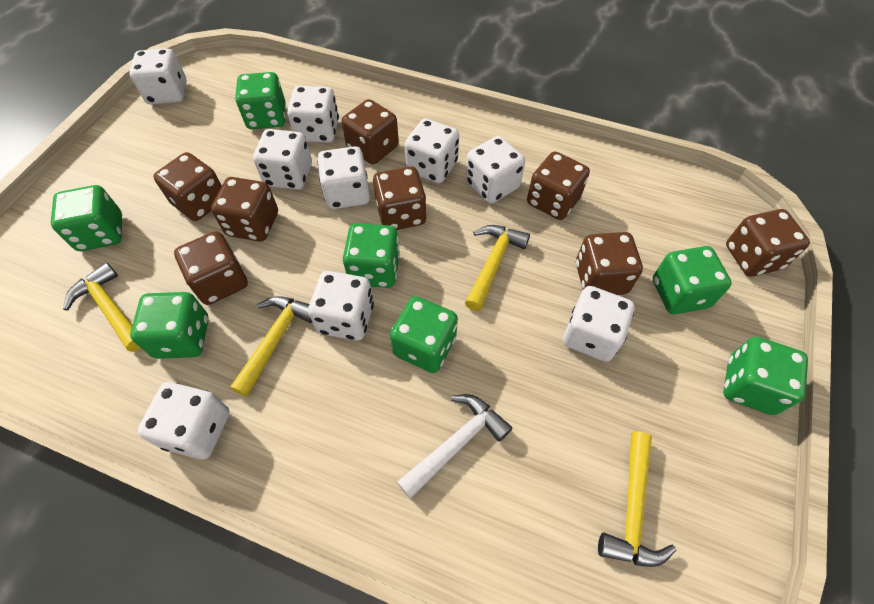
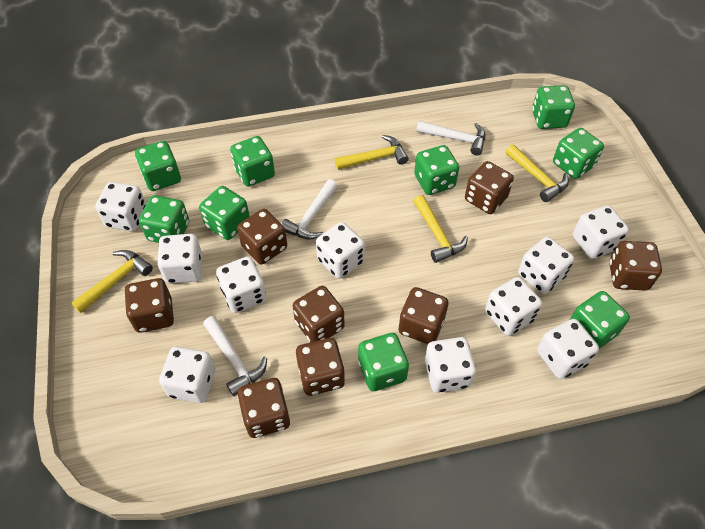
green dice: [51,185,122,251] [130,292,209,359] [235,72,286,129] [343,223,400,288] [390,296,458,373] [653,246,732,314] [723,337,808,415] = 7 -> [135,141,181,191] [139,195,189,243] [199,186,250,240] [230,136,275,187] [358,333,409,391] [414,145,459,195] [532,85,575,129] [553,128,604,179] [570,291,630,349] = 9
white dice: [129,49,187,104] [137,382,229,459] [253,129,312,190] [287,86,339,143] [308,271,374,341] [317,146,370,209] [405,118,459,183] [466,136,525,204] [563,286,635,362] = 9 -> [95,182,146,231] [157,234,202,284] [159,346,216,403] [216,256,267,313] [316,222,365,279] [425,337,476,393] [485,277,542,336] [518,237,574,294] [537,319,599,379] [573,205,629,259] = 10
white hammer: [397,394,512,499] = 1 -> [203,316,267,396] [281,179,338,240] [416,121,485,155] = 3

